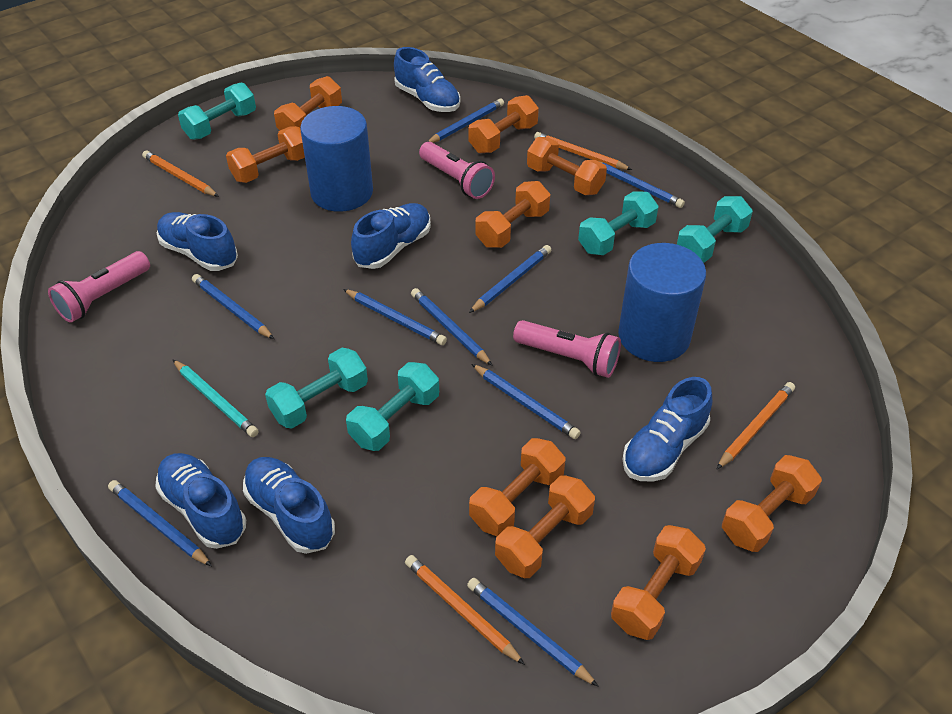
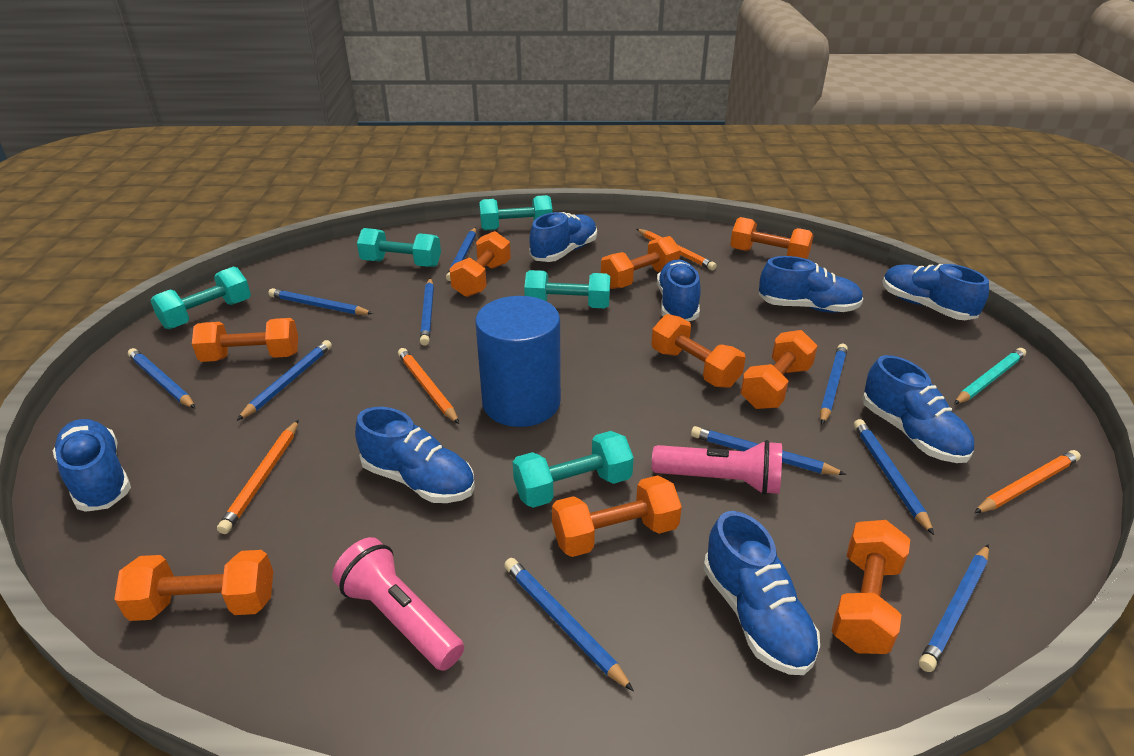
blue cylinder: [300,106,373,212] [618,243,706,362] = 2 -> [475,296,561,427] = 1
blue pencil: [108,480,212,566] [192,274,274,339] [343,289,447,345] [411,288,493,366] [427,98,504,143] [467,578,599,687] [469,245,551,313] [472,364,581,439] [601,162,685,208] = 9 -> [128,348,195,408] [237,340,332,421] [268,288,373,315] [420,278,434,346] [446,227,476,281] [504,558,634,692] [691,426,847,475] [820,344,848,425] [854,419,934,535] [919,544,989,672] = 10
blue shoe: [155,453,246,549] [157,212,238,271] [243,457,335,554] [351,203,431,269] [394,47,460,112] [622,377,712,482] = 6 -> [53,419,131,512] [355,407,475,503] [529,212,597,262] [657,259,700,321] [703,511,820,675] [759,256,864,313] [862,355,974,463] [882,264,989,320] = 8
pink flashlight: [48,251,150,323] [419,142,495,199] [513,320,621,378] = 3 -> [332,537,464,671] [652,440,782,495] = 2

